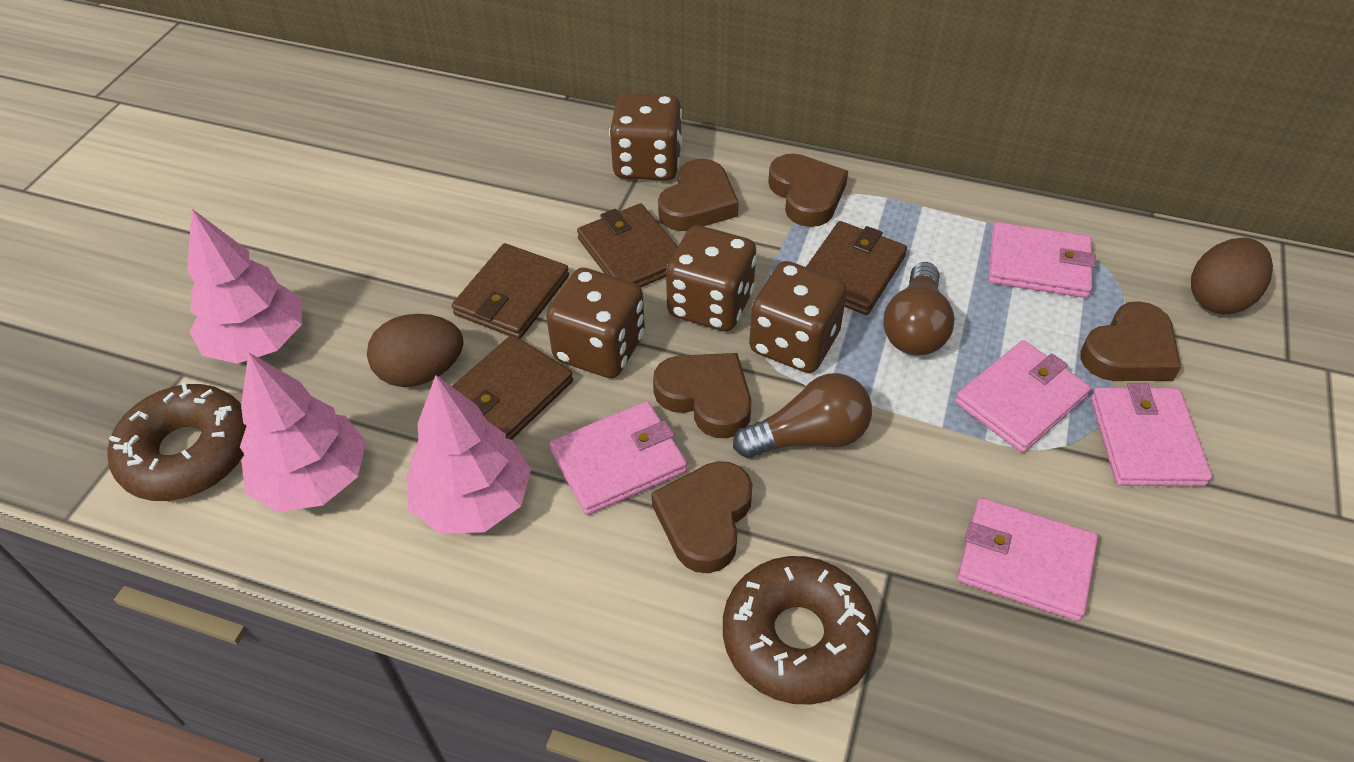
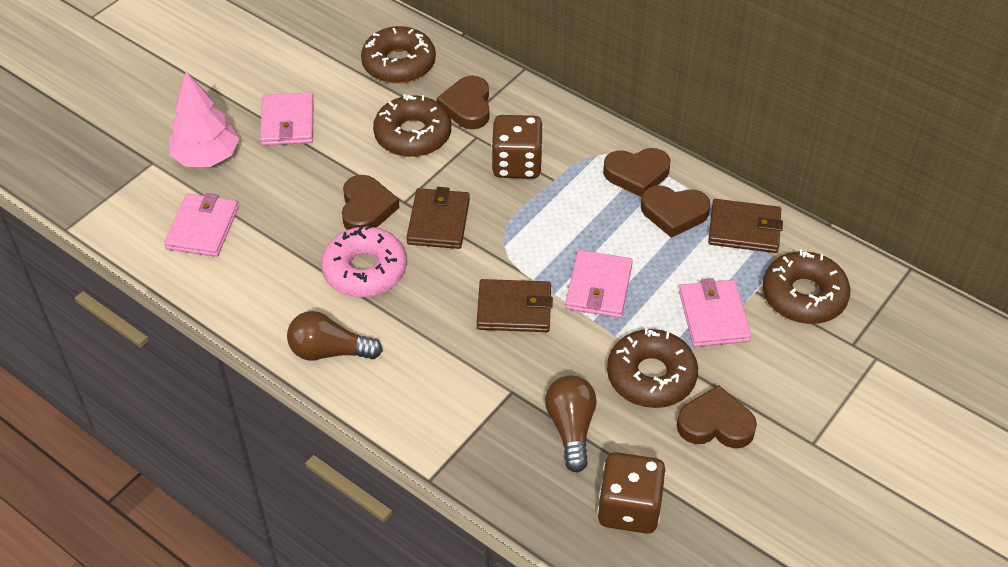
brown dice: [546,268,645,378] [609,93,682,181] [666,225,757,331] [749,261,847,373] = 4 -> [491,115,543,179] [597,452,666,534] = 2
brown donut: [107,383,247,501] [723,556,878,705] = 2 -> [361,26,436,84] [373,94,451,157] [607,328,698,408] [762,250,850,324] = 4
brown egg: [367,314,464,387] [1191,238,1273,314] = 2 -> none = 0
brown wallet: [452,243,569,339] [452,335,573,440] [577,203,678,287] [806,221,907,315] = 4 -> [406,187,470,249] [477,279,553,332] [708,199,783,253] = 3
pink donut: none = 0 -> [321,225,407,297] = 1
pink tree: [187,209,302,364] [240,352,366,512] [407,375,531,534] = 3 -> [169,72,239,167] = 1
pink wallet: [550,401,687,515] [955,340,1091,453] [957,498,1098,621] [988,222,1096,298] [1091,383,1212,486] = 5 -> [164,193,239,257] [260,92,314,146] [565,250,633,318] [679,278,751,347] = 4

